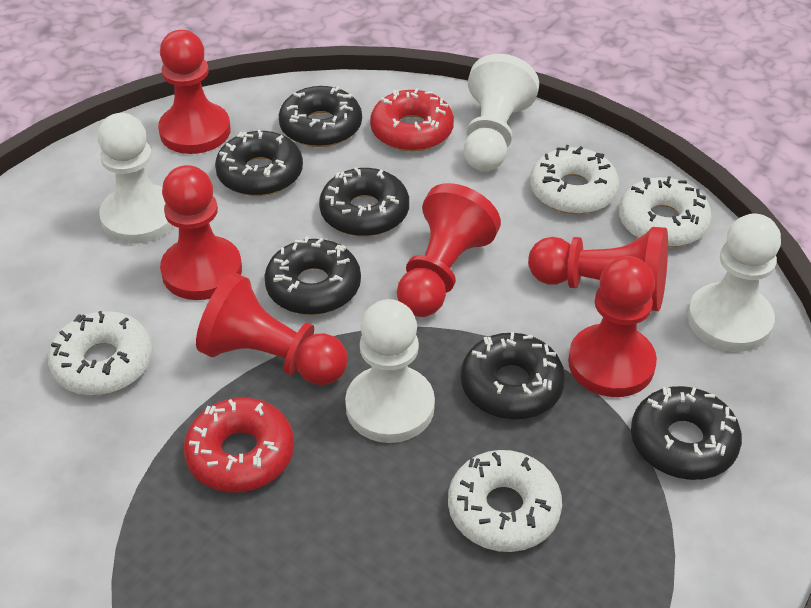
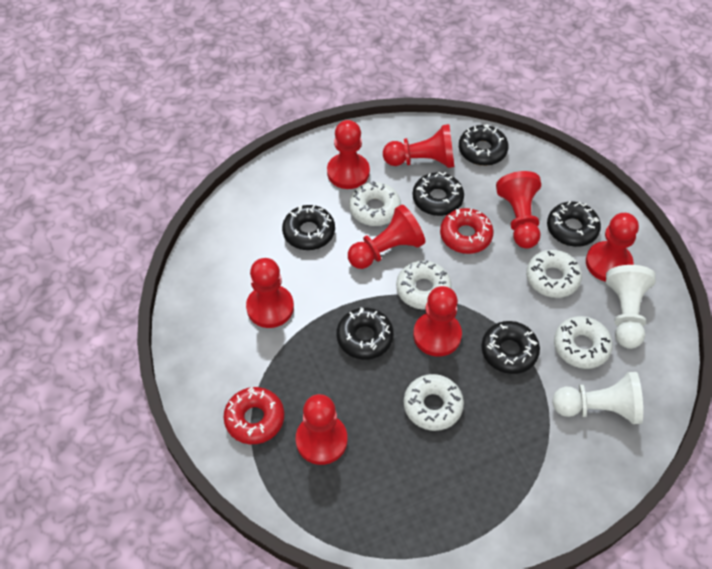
red pawn: [158,30,231,154] [160,165,242,300] [196,272,348,385] [397,183,501,317] [528,227,668,311] [568,256,657,397] = 6 -> [246,258,294,328] [296,394,347,465] [327,120,370,189] [348,205,425,269] [383,124,454,168] [413,286,462,357] [496,171,541,249] [586,213,639,282] = 8
white donut: [48,311,153,395] [448,450,562,552] [530,145,619,214] [619,176,712,247] = 4 -> [349,181,401,226] [396,260,452,310] [404,374,464,431] [526,250,582,298] [554,316,613,369] = 5
white pawn: [97,113,174,244] [345,299,435,443] [464,54,539,172] [687,214,781,352] = 4 -> [552,372,643,424] [606,265,656,349] = 2

